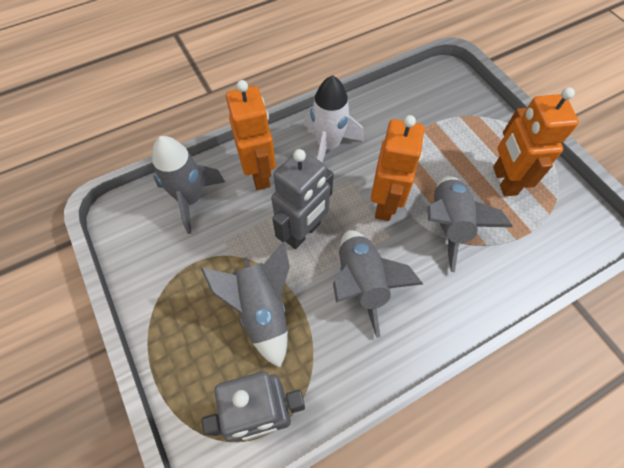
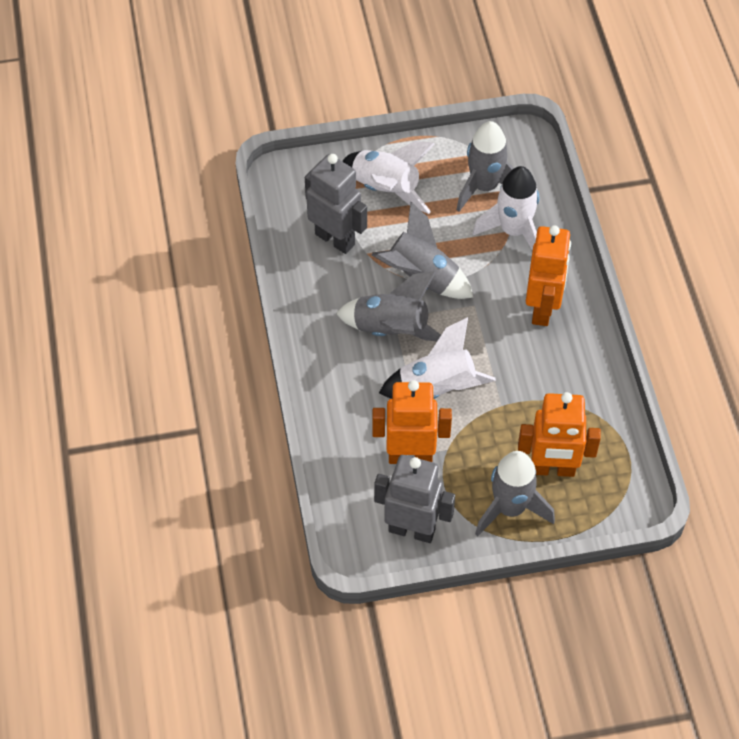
white rocket: [304,75,364,163] = 1 -> [343,141,435,214] [379,317,496,399] [472,166,539,251] = 3

